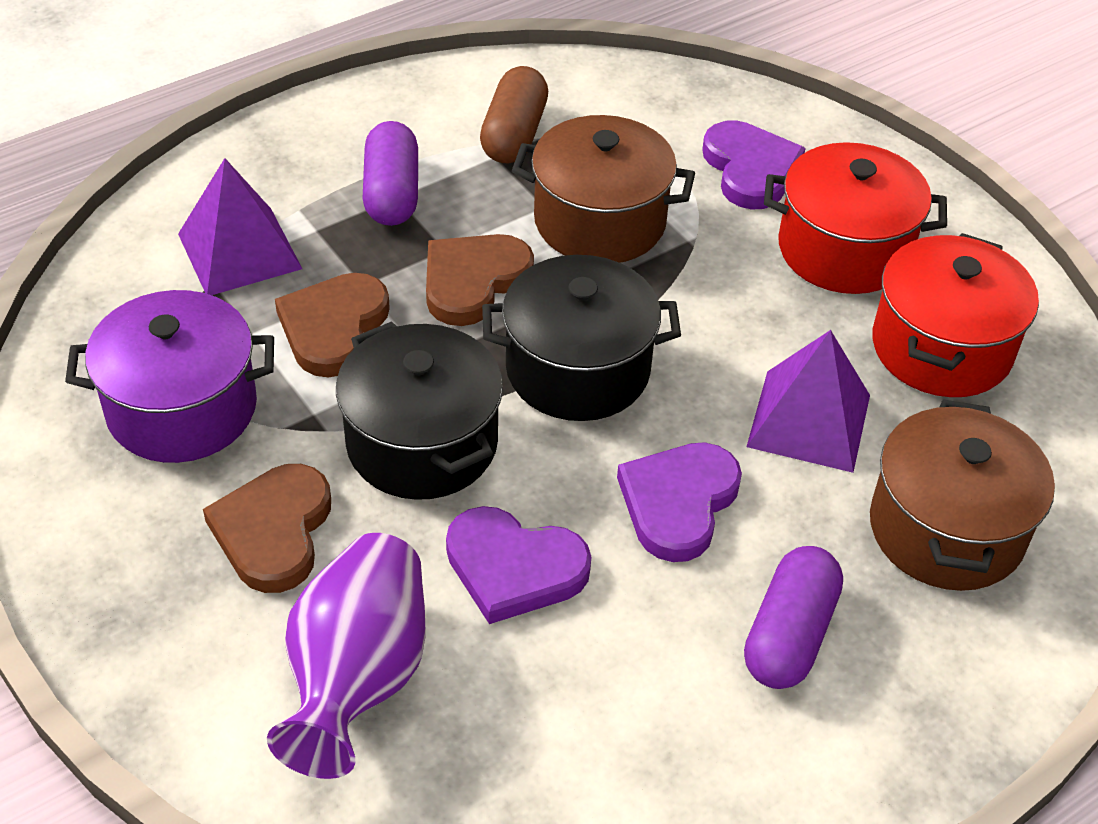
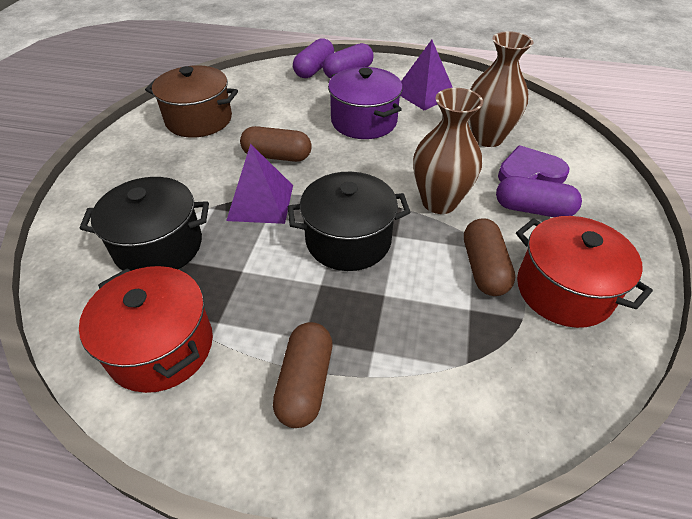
brown capsule: [480,66,548,163] = 1 -> [240,126,312,162] [273,322,332,428] [464,218,515,296] = 3
brown heart: [203,464,331,593] [275,273,390,378] [426,234,534,326] = 3 -> none = 0
brown pot: [512,115,695,263] [870,399,1055,591] = 2 -> [145,65,238,138] = 1
brown vase: none = 0 -> [413,88,483,214] [469,31,533,147] = 2
purple capsule: [363,121,418,226] [744,546,843,689] = 2 -> [293,38,334,78] [323,43,374,79] [496,176,582,217] = 3
purple heart: [446,506,591,624] [617,442,742,562] [702,120,806,210] = 3 -> [498,145,570,183] = 1
purple vase: [267,533,425,779] = 1 -> none = 0

